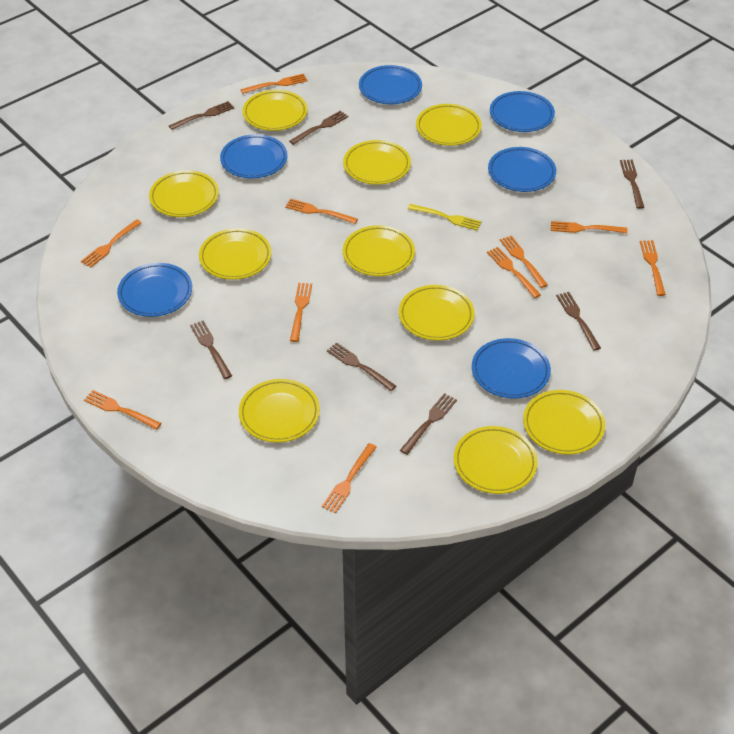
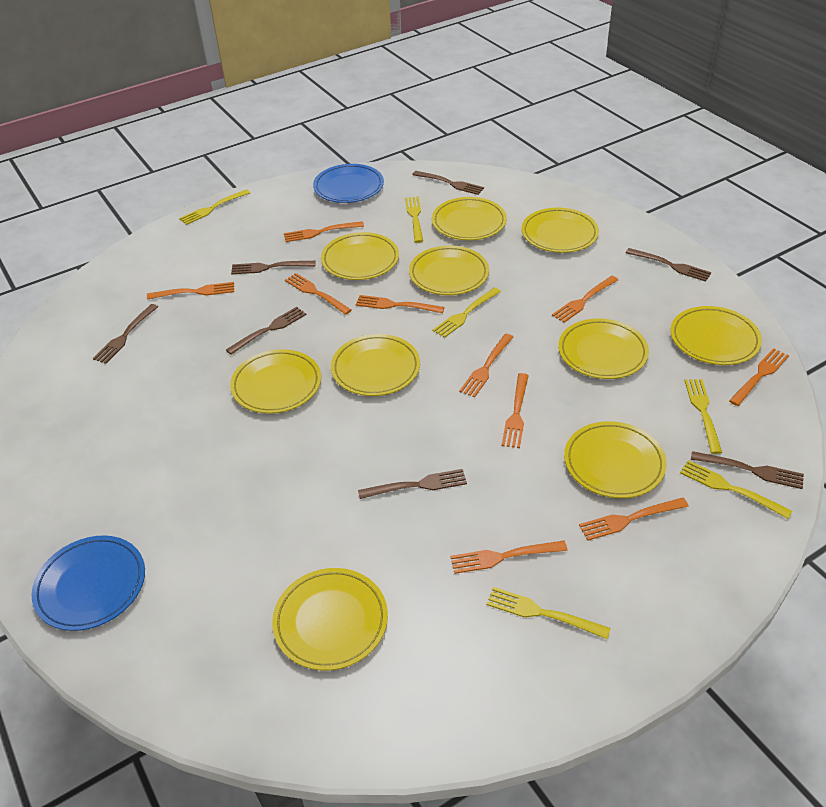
blue plate: [117,263,192,317] [220,134,288,179] [359,65,422,104] [472,338,551,399] [488,147,556,192] [490,91,555,132] = 6 -> [32,536,145,631] [313,164,384,203] = 2
yellow fork: [408,204,482,230] = 1 -> [179,189,250,225] [405,197,423,243] [433,287,501,338] [486,587,611,639] [680,460,792,519] [684,379,722,454] = 6

